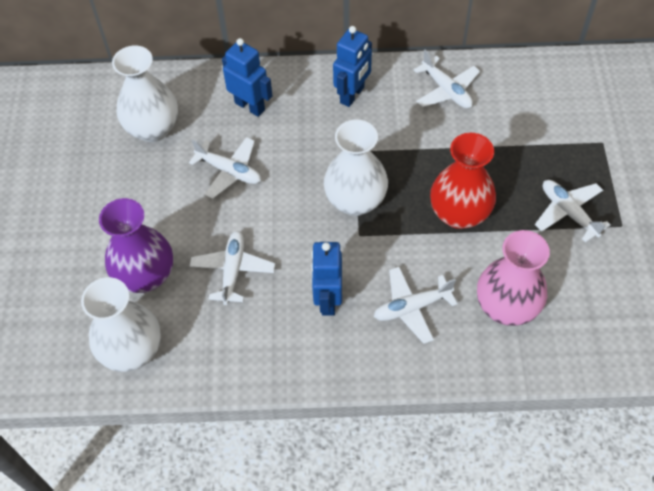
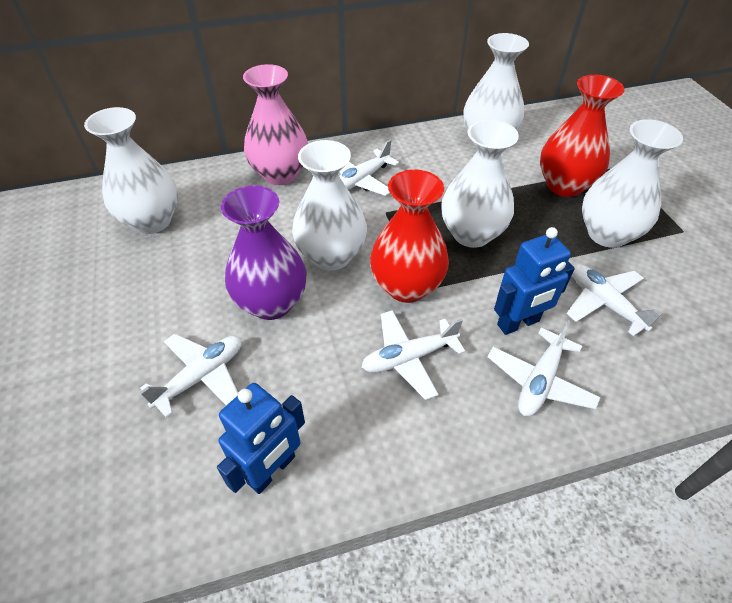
blue robot: [222,38,273,117] [311,242,342,315] [333,26,372,107] = 3 -> [217,383,305,494] [494,227,575,335] = 2
red vase: [430,133,496,229] = 1 -> [370,169,449,303] [540,75,625,197] = 2
white vase: [81,277,161,372] [112,46,178,142] [324,120,388,216] = 3 -> [84,107,178,234] [292,140,367,271] [441,119,519,248] [463,33,529,130] [582,119,683,248] = 5

